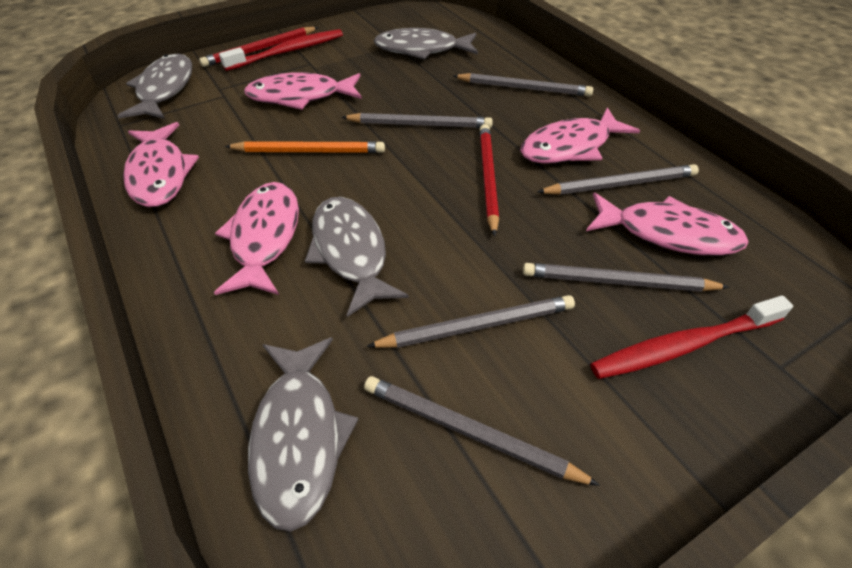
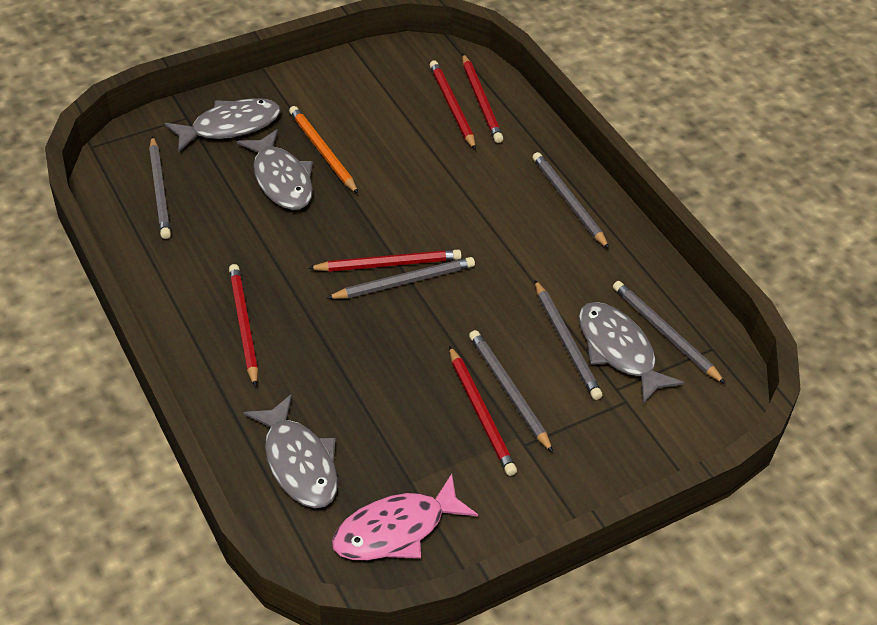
pink fish: [123,122,199,207] [214,182,299,295] [244,72,362,110] [520,107,640,164] [586,192,749,256] = 5 -> [332,474,478,560] = 1
red pencil: [199,27,319,67] [480,124,499,236] = 2 -> [229,264,258,387] [308,250,462,272] [430,60,476,150] [449,346,517,476] [462,54,503,143] = 5
red toothbrush: [219,29,343,71] [590,295,793,379] = 2 -> none = 0

